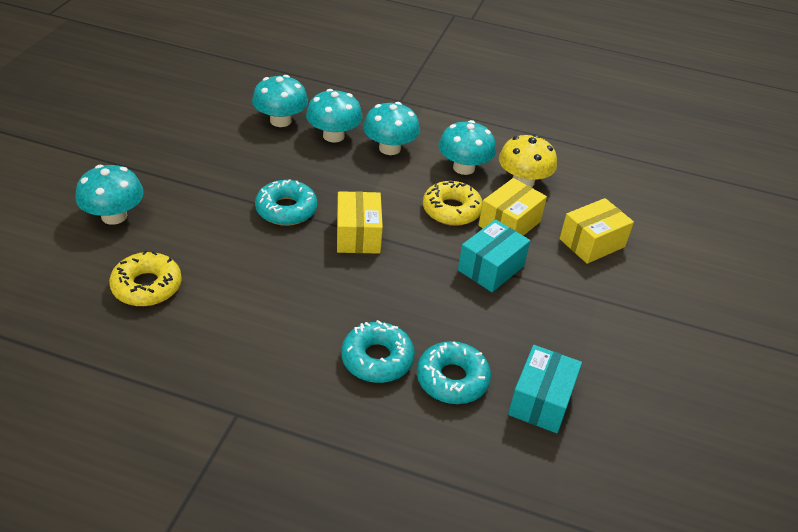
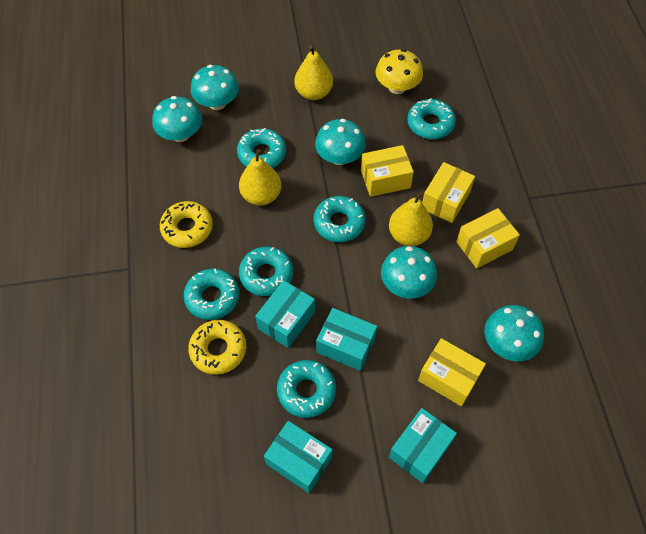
turquoise box: [458,219,530,292] [508,345,582,433] = 2 -> [255,280,315,348] [264,421,332,493] [316,308,377,371] [389,408,457,483] = 4
turquoise donut: [255,179,317,226] [341,320,415,383] [417,341,491,404] = 3 -> [184,269,239,320] [237,128,286,168] [239,247,293,296] [277,360,336,418] [313,196,366,242] [407,98,456,139] = 6
yellow box: [337,191,383,254] [478,178,547,236] [560,198,634,264] = 3 -> [361,145,414,197] [418,338,486,406] [422,162,475,223] [456,208,520,268] = 4
yellow pear: none = 0 -> [239,149,281,206] [294,45,333,100] [389,192,433,246] = 3

